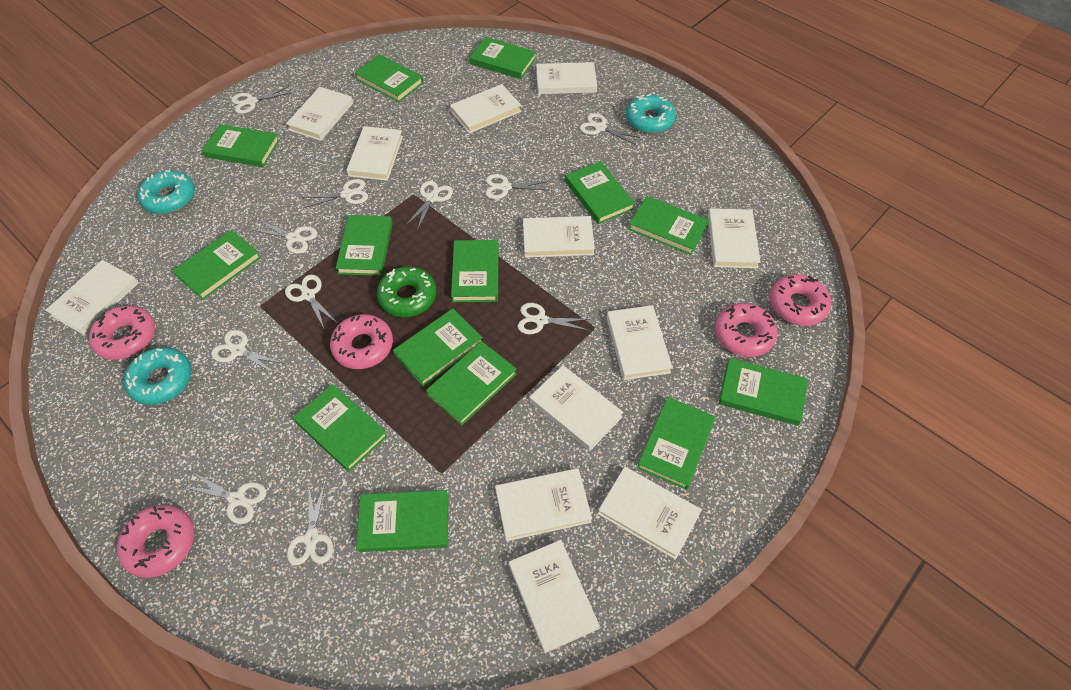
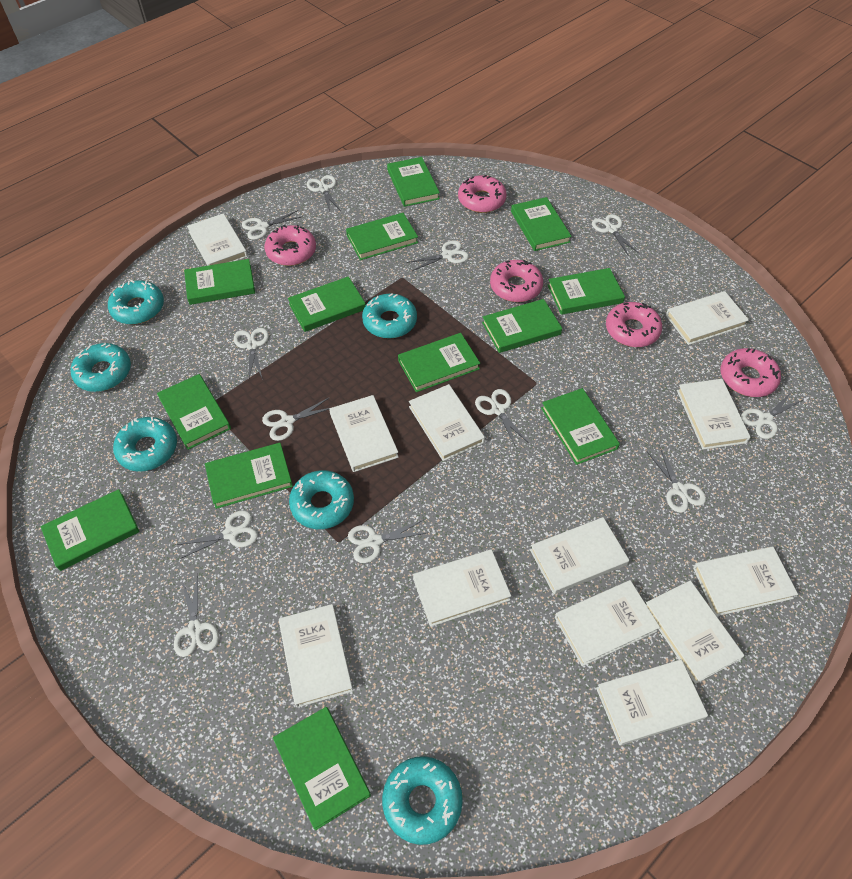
green book: [172,230,261,300] [202,124,280,167] [293,384,388,472] [336,215,393,276] [355,54,424,102] [356,490,448,552] [393,308,483,387] [426,341,517,425] [451,240,499,302] [469,37,536,79] [565,161,635,224] [628,196,709,255] [637,397,716,490] [719,358,808,426] = 14 -> [40,489,140,571] [157,374,231,450] [184,259,255,305] [205,443,293,509] [273,707,371,830] [288,276,366,332] [346,213,418,260] [387,157,440,207] [398,333,480,392] [482,299,562,353] [511,197,572,251] [541,388,620,465] [548,268,625,315] = 13
green donut: [377,266,436,317] = 1 -> none = 0
turquoise donut: [124,347,192,405] [138,170,195,214] [626,94,676,133] = 3 -> [71,343,131,392] [108,280,164,324] [113,416,177,471] [289,470,354,529] [362,293,417,339] [382,756,463,845] = 6
white scissors: [184,473,266,524] [211,330,285,374] [231,86,290,114] [253,220,317,254] [285,274,337,328] [287,483,333,565] [302,179,368,208] [405,181,453,230] [486,174,549,199] [518,303,590,334] [580,113,640,144] = 11 -> [174,574,219,657] [177,510,258,559] [234,328,269,381] [242,210,303,240] [262,398,330,441] [307,175,341,212] [348,520,426,563] [406,240,469,271] [475,389,529,447] [592,214,639,256] [647,447,706,513] [741,393,803,439] = 12

